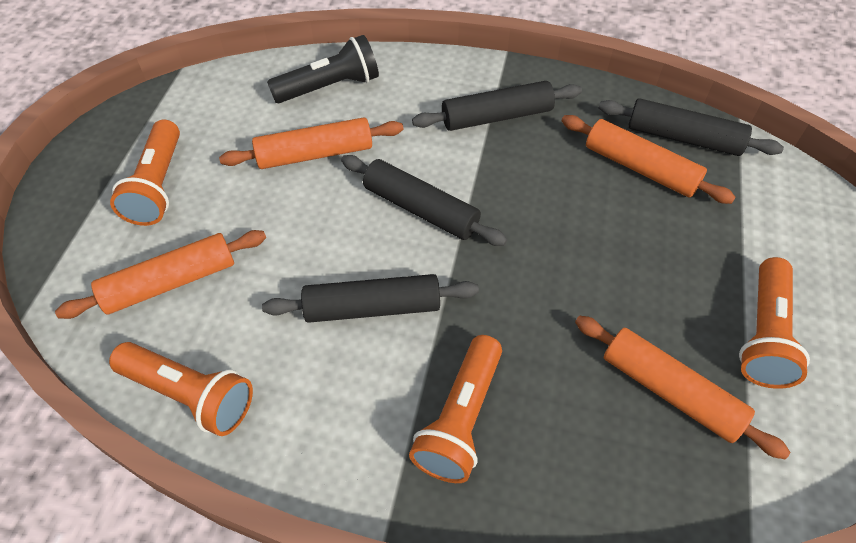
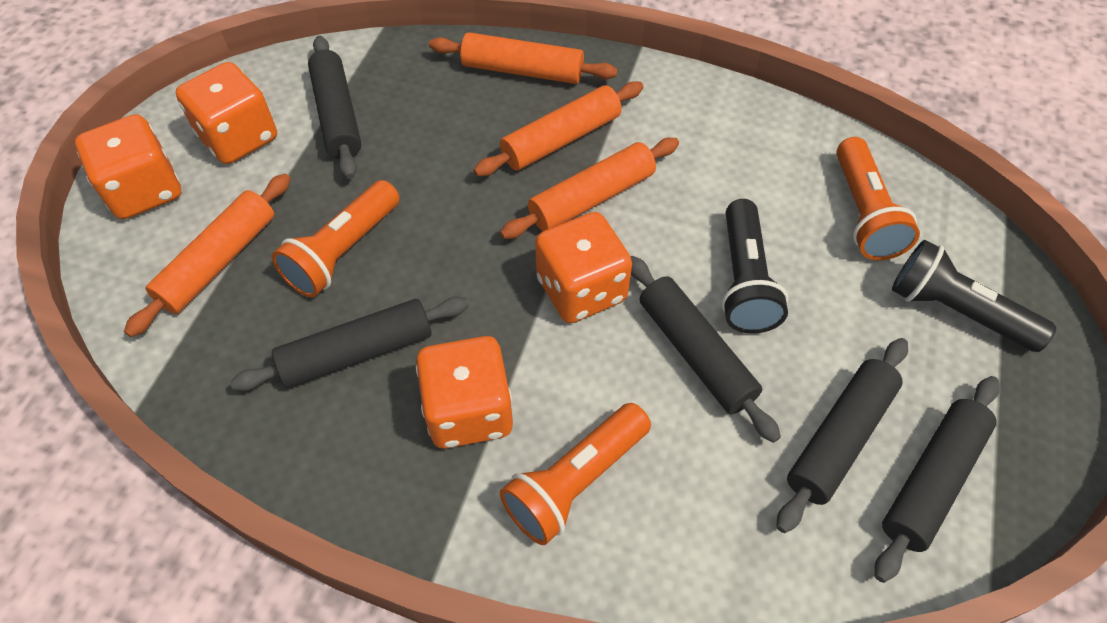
black flashlight: [267,35,379,103] = 1 -> [721,199,789,334] [892,240,1056,352] = 2
black rolling pin: [262,274,479,323] [341,155,507,246] [412,81,582,131] [599,98,784,156] = 4 -> [230,296,469,391] [308,36,361,179] [630,256,781,443] [776,338,908,533] [875,376,1000,583] = 5
orange dice: none = 0 -> [75,114,181,219] [176,62,277,164] [416,336,513,449] [535,212,632,323] = 4
orange flashlight: [109,342,253,436] [110,119,180,226] [409,335,502,483] [739,257,810,389] = 4 -> [271,180,400,298] [500,403,651,545] [836,137,920,260] = 3

